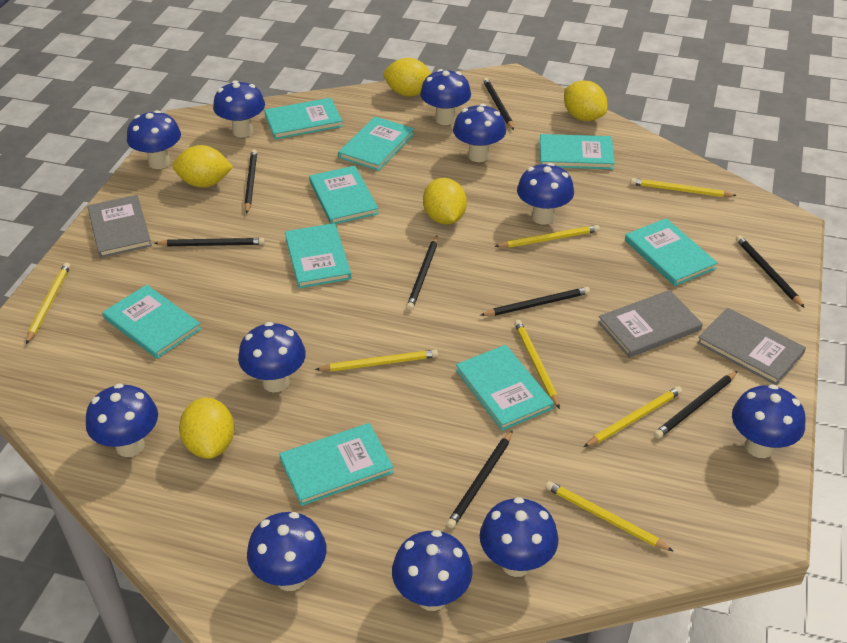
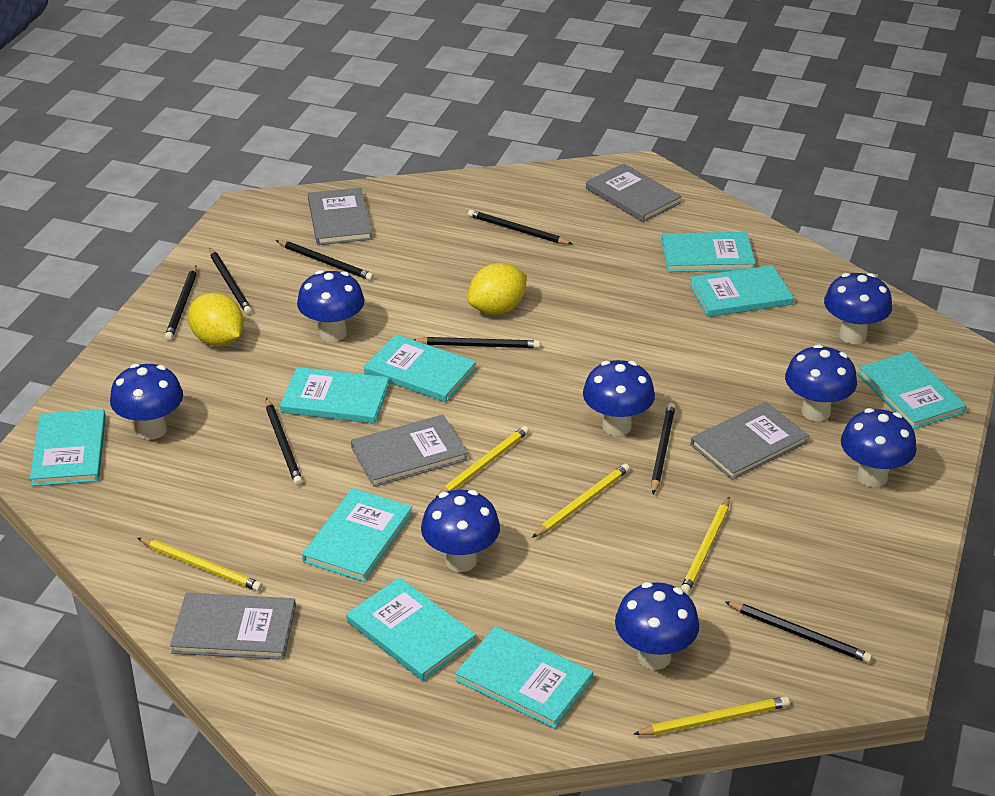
blue mushroom: [86,384,158,457] [127,110,181,169] [213,80,265,137] [238,322,306,393] [247,512,326,591] [392,530,473,611] [420,69,471,125] [453,104,506,162] [480,497,559,577] [517,163,574,225] [732,384,805,458] = 11 -> [110,364,183,440] [297,270,365,342] [421,490,500,572] [583,360,655,436] [615,582,699,670] [785,344,857,421] [824,273,892,344] [841,408,917,487] = 8
grey book: [87,195,152,258] [598,290,703,358] [697,308,806,385] = 3 -> [170,593,296,660] [308,188,372,245] [351,415,468,487] [586,163,682,222] [691,402,809,480] = 5
yellow lemon: [173,145,233,188] [179,398,234,459] [383,58,431,97] [423,178,467,225] [564,80,607,121] = 5 -> [188,293,244,346] [468,263,527,315] = 2
yellow pencil: [26,262,70,344] [315,350,438,371] [494,225,600,248] [514,320,560,409] [545,481,674,552] [584,386,682,447] [631,178,737,197] = 7 -> [138,538,263,591] [436,426,529,497] [532,463,630,538] [633,696,790,735] [681,497,730,594] = 5

